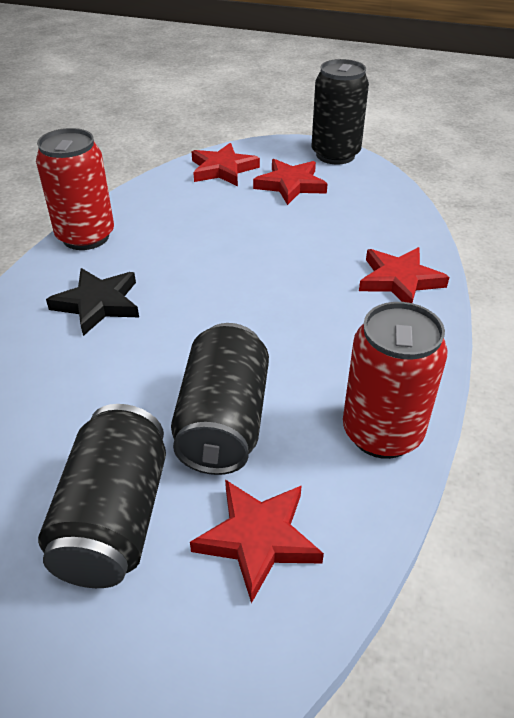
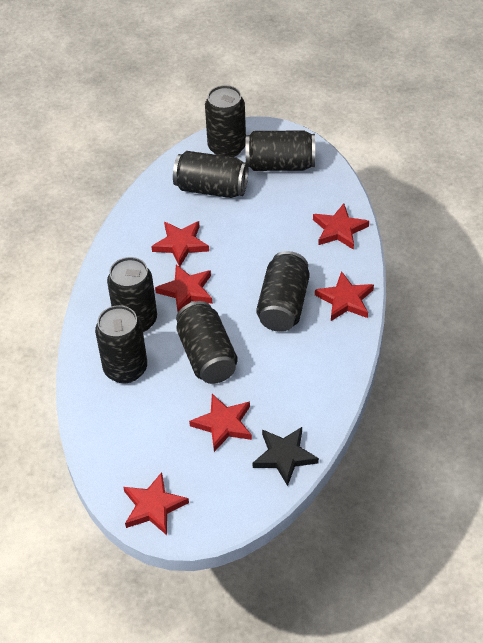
black can: [38,404,166,588] [171,323,269,475] [311,59,369,165] = 3 -> [95,305,147,384] [107,257,157,332] [173,151,248,198] [176,301,238,384] [205,85,246,157] [246,130,315,171] [256,251,310,332] = 7
red can: [36,128,114,250] [343,302,448,459] = 2 -> none = 0
red star: [190,480,324,604] [192,143,260,186] [253,159,327,205] [359,247,449,303] = 4 -> [123,472,189,535] [151,221,209,267] [155,264,212,312] [189,394,252,452] [313,204,369,250] [315,271,374,321] = 6

